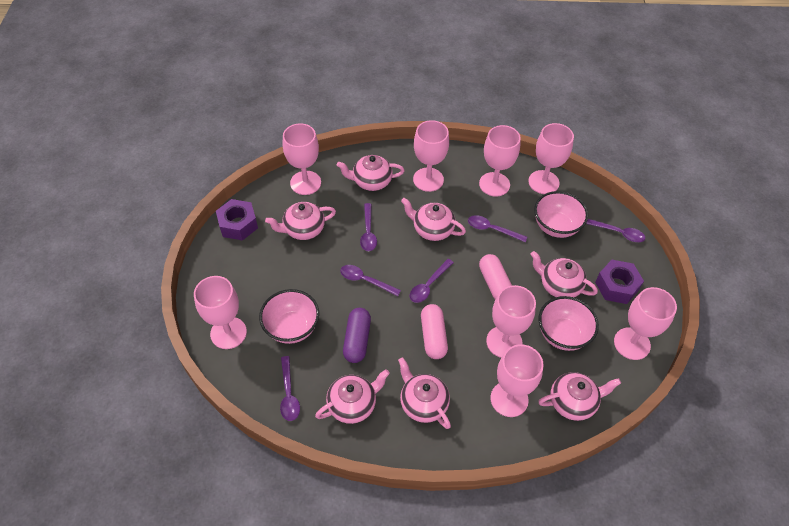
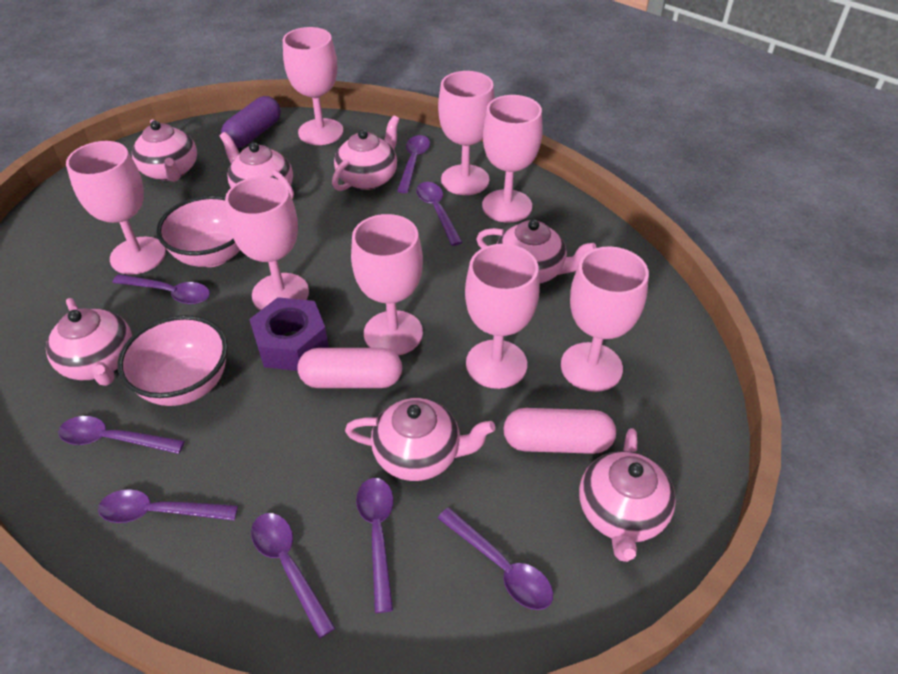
pink bowl: [259,289,319,344] [534,191,588,238] [539,296,599,351] = 3 -> [118,315,228,406] [156,195,240,267] = 2
purple nut: [216,199,258,241] [595,260,644,304] = 2 -> [249,297,329,371] = 1
purple spoon: [280,356,300,421] [340,265,401,296] [360,203,377,251] [410,259,454,303] [468,215,527,243] [586,219,645,242] = 6 -> [58,416,185,454] [98,489,238,523] [112,274,210,304] [251,513,335,639] [356,478,393,613] [397,135,430,193] [416,182,463,246] [438,507,553,610] = 8

